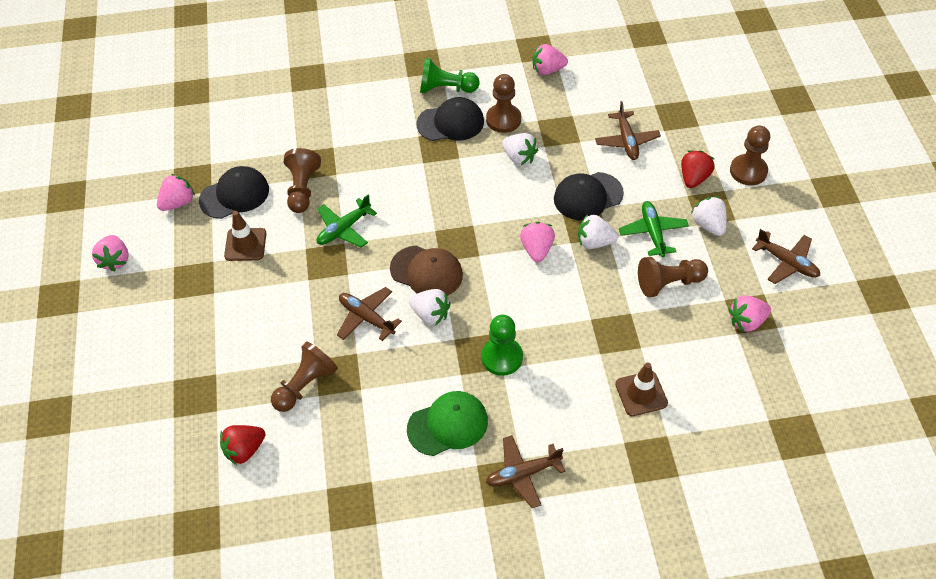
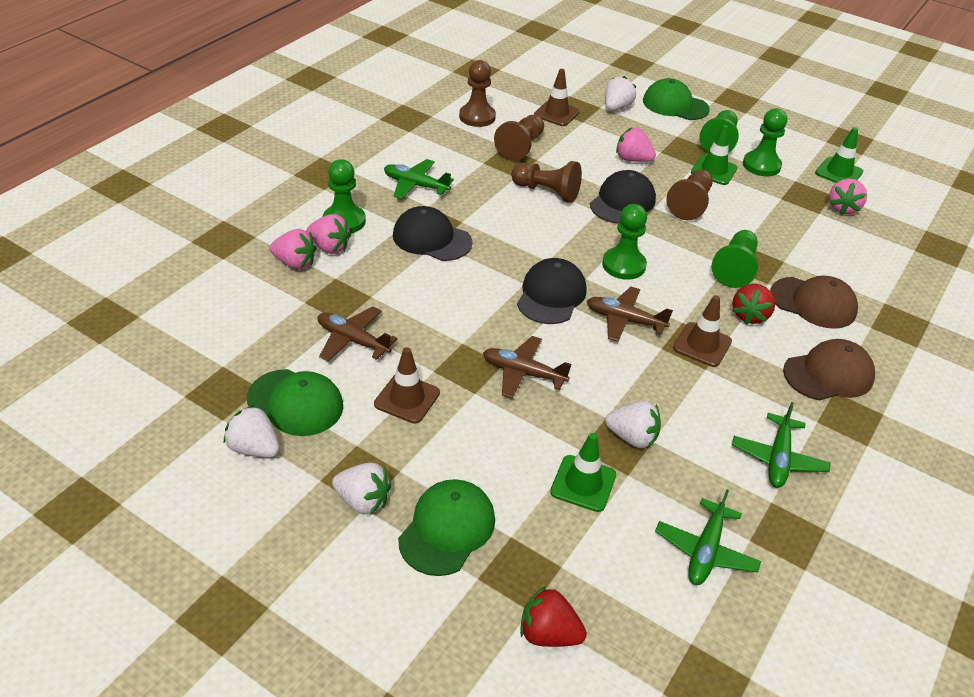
brown cap: [390,246,463,296] = 1 -> [770,276,858,329] [783,339,875,400] = 2
brown pawn: [271,341,338,412] [284,148,321,213] [486,74,521,133] [638,257,708,297] [730,126,770,186] = 5 -> [459,60,496,127] [494,115,544,161] [511,161,582,203] [666,169,713,220] = 4
brown plane: [337,287,402,341] [486,435,565,508] [595,101,661,160] [752,229,820,284] = 4 -> [318,306,398,362] [483,336,572,399] [587,287,673,342] = 3
brown traffic cone: [224,211,266,261] [615,362,668,416] = 2 -> [374,347,440,424] [534,69,580,126] [673,295,732,367] = 3
green cap: [407,391,488,456] = 1 -> [247,369,343,436] [398,479,495,576] [643,78,710,120] = 3
green pawn: [420,58,479,93] [482,315,523,376] = 2 -> [323,159,366,233] [602,204,647,280] [700,110,739,153] [712,230,758,288] [743,108,787,176] = 5
green plane: [317,195,377,248] [619,201,689,257] = 2 -> [384,159,454,199] [655,489,761,585] [732,402,831,488] = 3
green traffic cone: none = 0 -> [550,433,616,512] [691,125,737,185] [815,127,863,183] = 3
pink strawberry: [92,235,129,272] [157,174,195,211] [520,222,555,262] [533,44,568,75] [729,295,771,332] = 5 -> [270,229,317,270] [306,214,351,254] [616,128,656,162] [829,179,867,215] = 4

